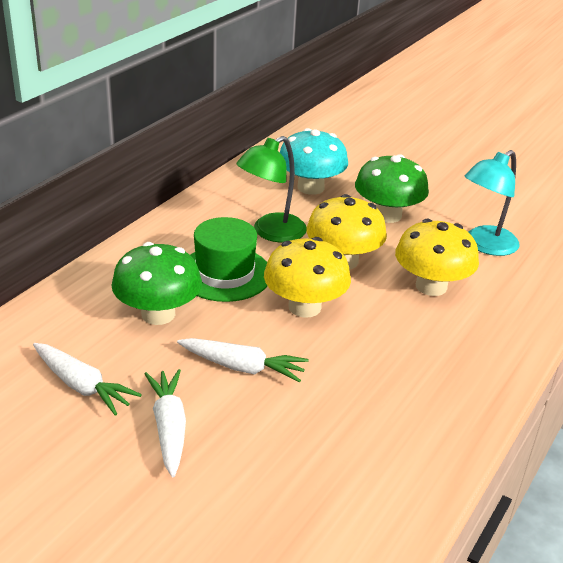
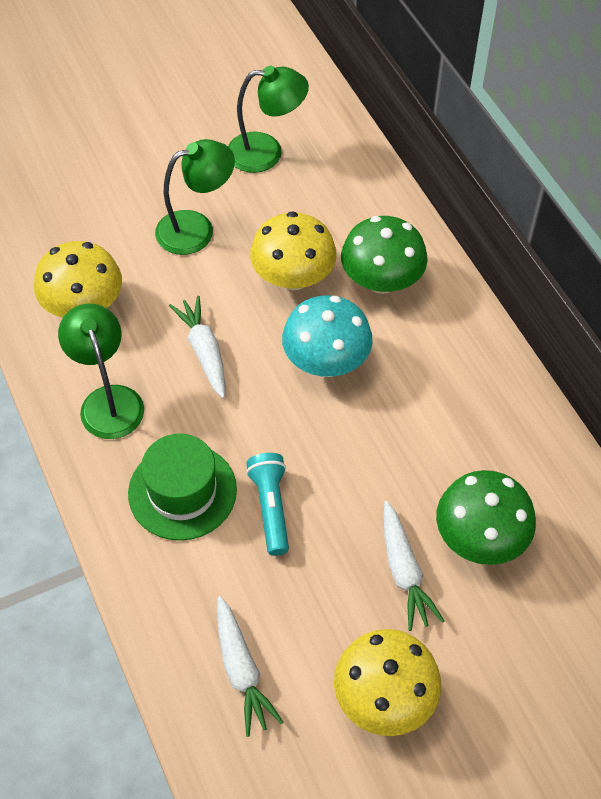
green lamp: [237,136,306,242] = 1 -> [58,304,144,439] [155,139,235,255] [228,66,309,173] = 3
turquoise flashlight: none = 0 -> [246,453,289,556] = 1
turquoise lamp: [464,150,520,256] = 1 -> none = 0

